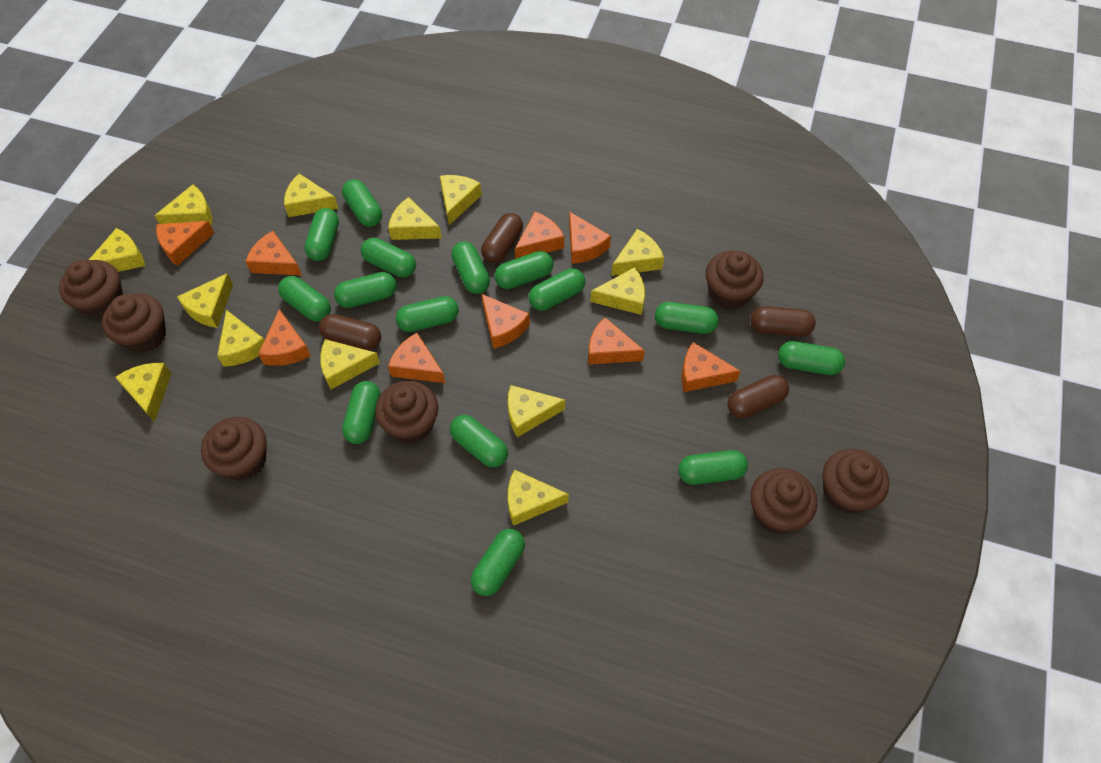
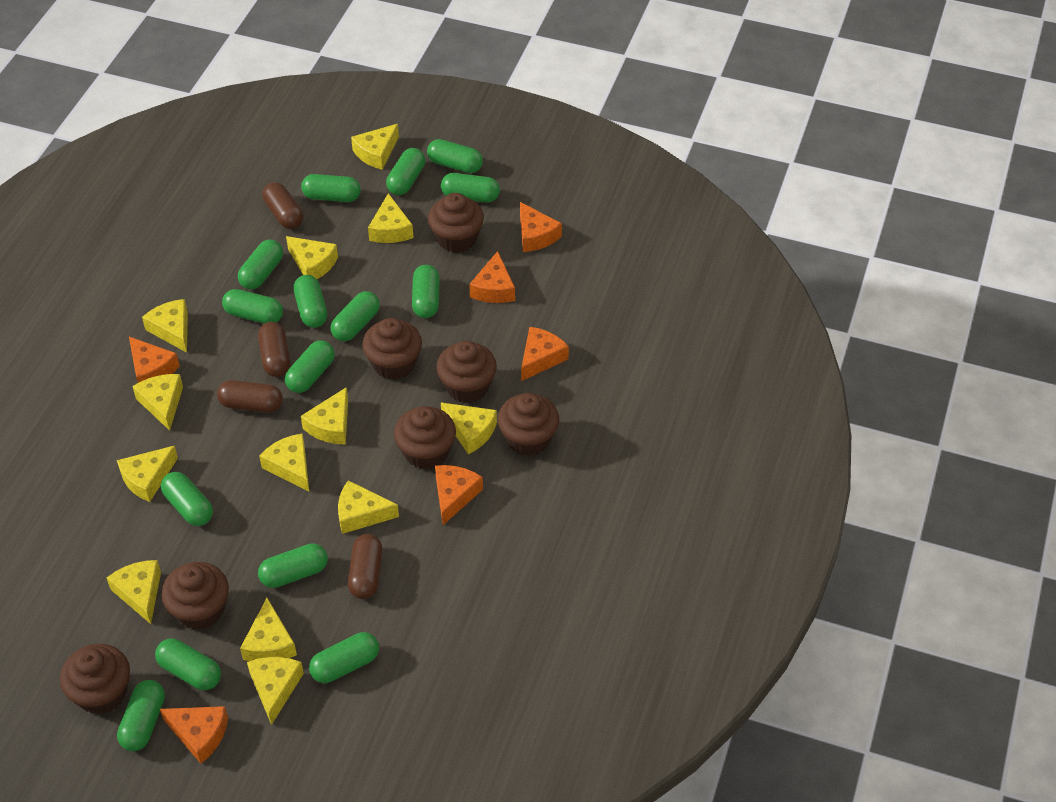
orange cheese: [156,221,214,266] [245,231,302,276] [258,309,311,366] [388,333,445,383] [482,294,530,349] [515,212,564,259] [569,212,611,264] [588,317,645,365] [681,342,741,392] = 9 -> [129,337,180,383] [160,706,228,764] [435,465,483,525] [469,251,515,303] [520,202,562,252] [521,327,569,381] = 6

